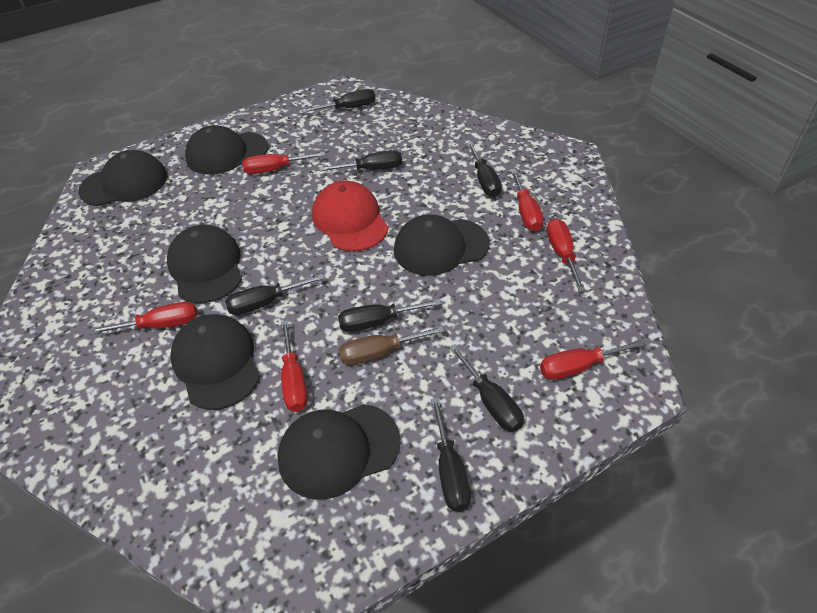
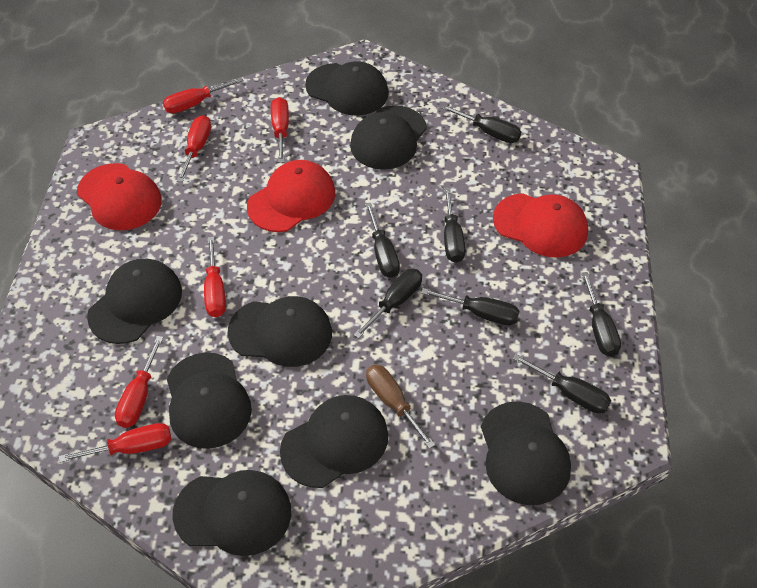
black cap: [78,150,167,206] [167,225,242,303] [170,314,260,410] [185,125,268,175] [277,404,400,499] [394,214,489,276] = 6 -> [87,259,182,344] [167,352,252,449] [172,470,291,556] [228,296,332,367] [280,395,388,488] [305,61,389,116] [350,105,427,170] [481,401,571,505] = 8
red cap: [312,181,389,251] = 1 -> [77,163,162,230] [247,160,335,232] [493,193,588,257] = 3

